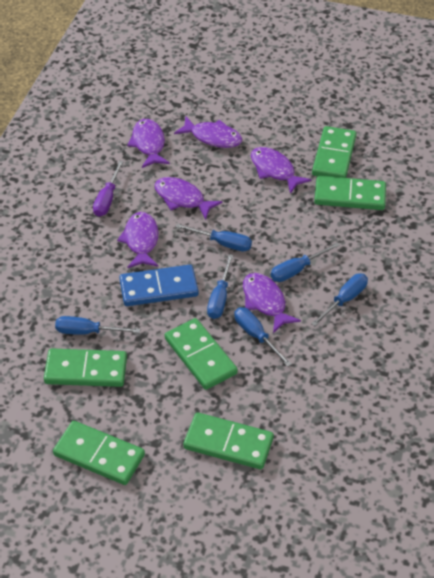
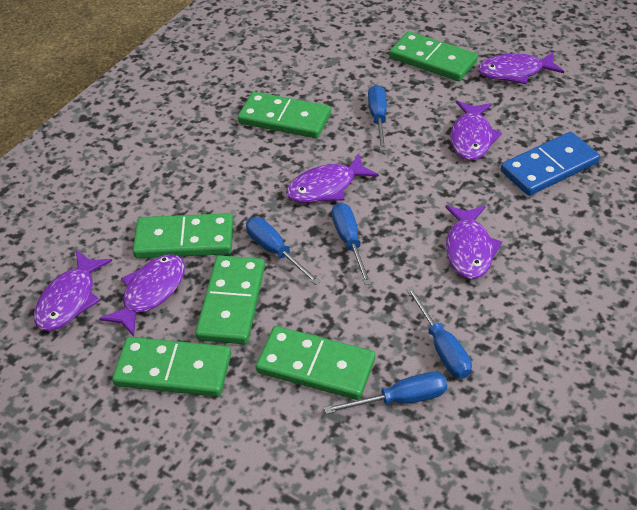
blue screwdriver: [55,316,140,335] [175,224,252,251] [207,254,234,319] [234,307,292,367] [271,242,340,282] [311,274,368,326] = 6 -> [246,217,321,285] [324,372,447,414] [332,203,372,285] [368,85,387,151] [406,287,472,379] = 5
purple screwdriver: [93,161,124,217] = 1 -> none = 0

